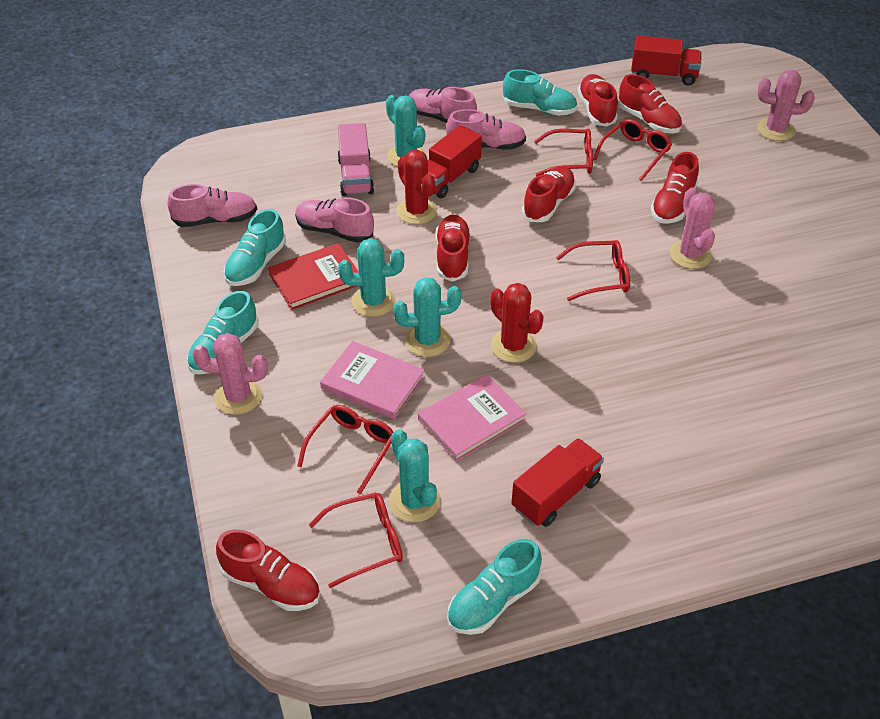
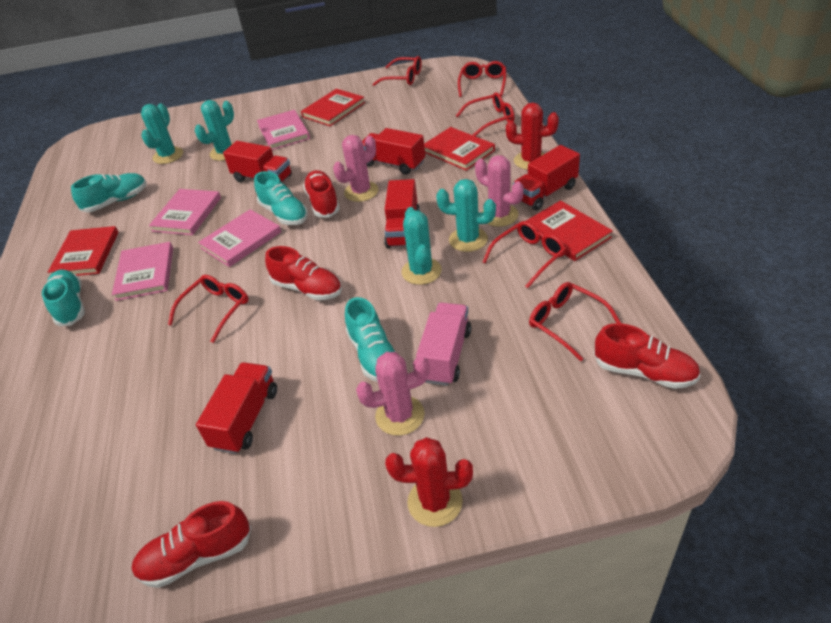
pink book: [320,341,425,419] [418,375,526,462] = 2 -> [112,242,173,301] [149,189,221,235] [198,209,281,267] [257,110,310,150] = 4
pink shoe: [167,184,257,227] [295,197,374,243] [409,87,477,123] [446,109,526,150] = 4 -> none = 0
red book: [268,243,359,310] = 1 -> [48,226,119,276] [301,89,365,126] [424,127,495,171] [526,200,613,261] = 4
red glasses: [297,405,393,495] [309,492,403,588] [534,129,593,176] [556,240,630,301] [593,119,672,181] = 5 -> [168,275,249,343] [373,56,422,86] [456,92,515,136] [458,61,506,97] [483,221,566,288] [529,282,621,361] = 6
red shoe: [216,529,320,611] [436,215,471,282] [522,166,576,222] [577,74,618,127] [618,74,682,133] [651,152,699,224] = 6 -> [131,501,251,588] [265,246,342,300] [303,170,340,217] [594,323,700,389] = 4
red truck: [427,125,482,198] [511,438,604,527] [631,35,702,85] = 3 -> [196,362,277,454] [223,141,292,183] [362,128,425,175] [384,179,420,248] [513,145,580,211] = 5

